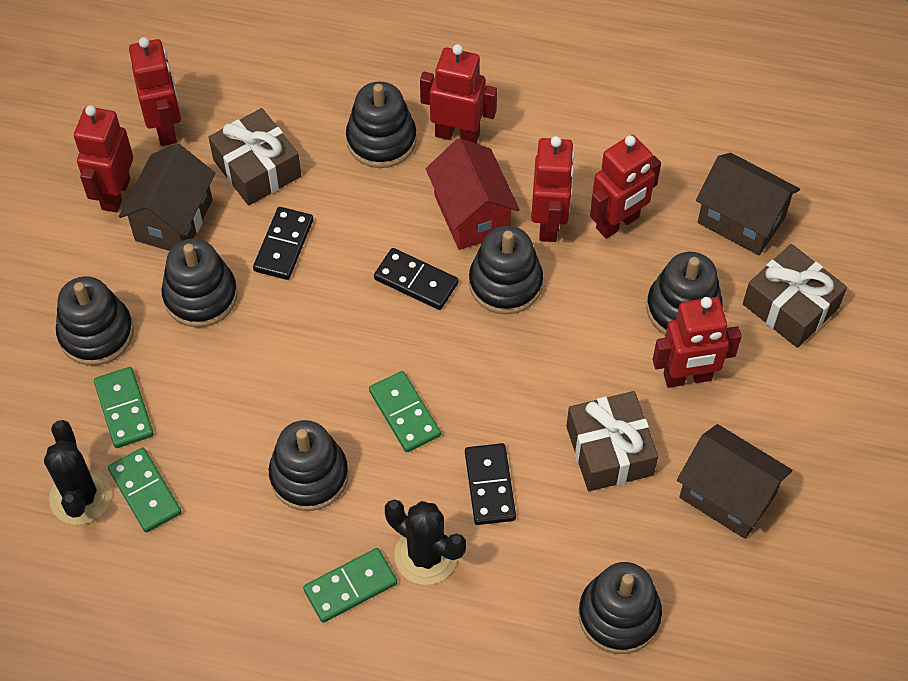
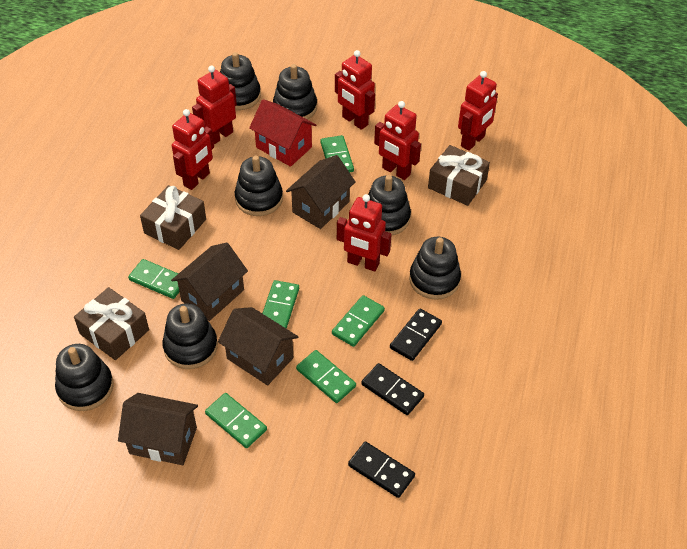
black cactus: [44,420,112,525] [385,499,466,585] = 2 -> none = 0
brown house: [119,143,215,251] [677,424,792,539] [696,153,800,255] = 3 -> [118,393,198,465] [171,242,248,321] [218,307,298,386] [286,155,356,229] = 4
green domino: [94,367,154,448] [108,448,182,533] [303,548,397,623] [369,371,441,452] = 4 -> [128,259,179,299] [205,393,267,448] [262,280,299,329] [296,350,356,403] [320,135,354,173] [332,295,385,347] = 6

